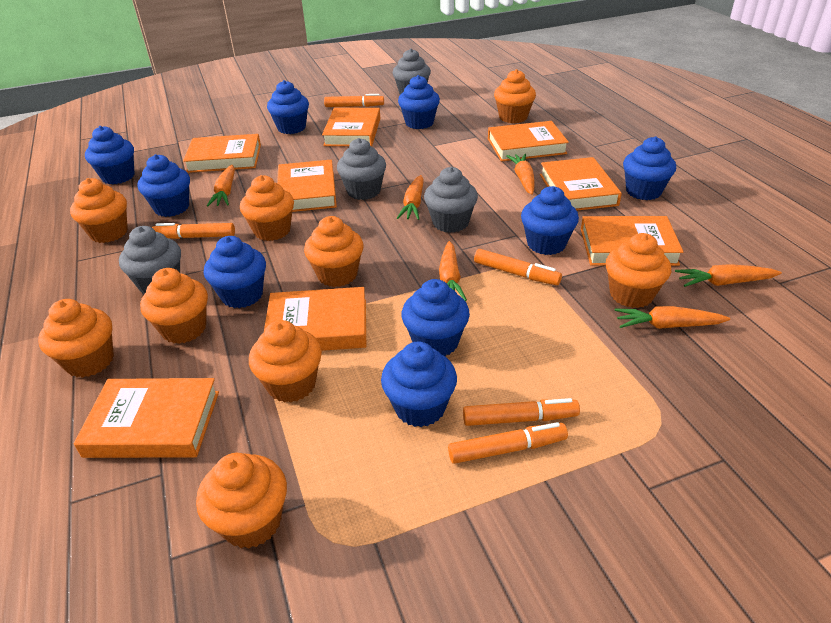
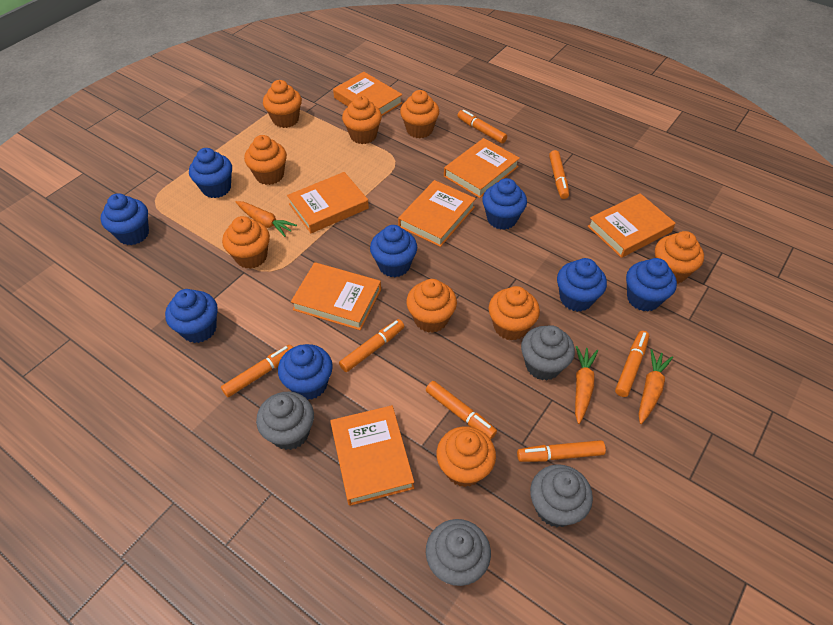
blue cupcake: [85,126,135,185] [138,154,190,217] [204,236,266,308] [267,80,309,134] [381,342,457,427] [398,75,440,129] [401,279,470,356] [521,186,579,255] [623,136,676,200] = 9 -> [101,193,149,245] [165,289,218,343] [189,148,232,198] [278,344,333,400] [370,225,417,277] [482,178,527,230] [557,258,607,312] [626,258,677,312] = 8
orange book: [74,378,219,458] [183,134,261,173] [264,287,366,351] [277,160,337,212] [322,108,380,147] [488,121,569,161] [540,157,622,211] [581,216,684,266] = 8 -> [287,172,369,233] [291,262,381,330] [330,405,414,506] [333,72,402,116] [398,180,476,247] [444,138,520,198] [588,193,675,258] = 7
orange carrot: [207,165,235,206] [397,175,424,220] [439,241,467,301] [506,154,535,195] [615,306,730,329] [675,264,782,287] = 6 -> [236,201,297,237] [575,346,598,424] [639,349,673,424] = 3
orange marker: [152,223,235,239] [324,94,384,107] [448,422,568,464] [463,398,580,426] [474,249,562,285] = 5 -> [221,345,293,397] [339,319,404,372] [426,381,497,439] [457,110,507,143] [517,440,606,462] [549,150,569,199] [615,331,649,397] = 7

